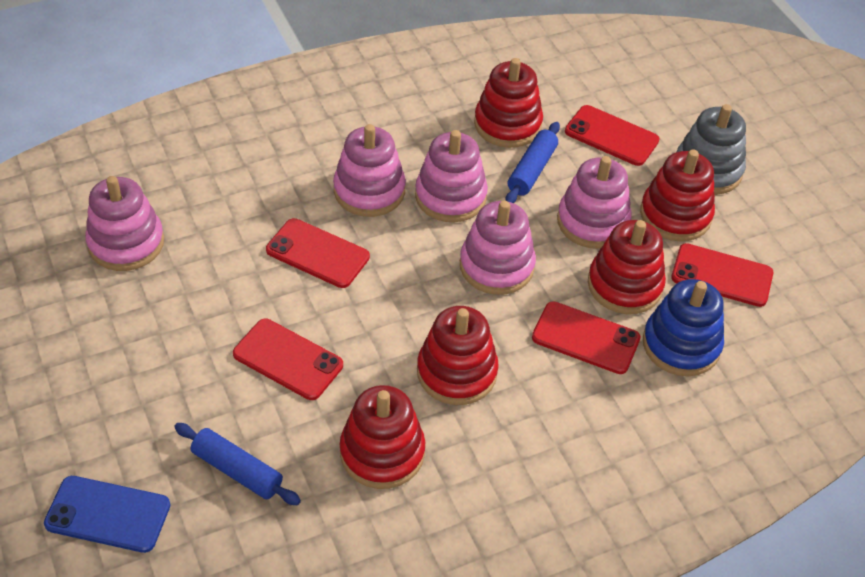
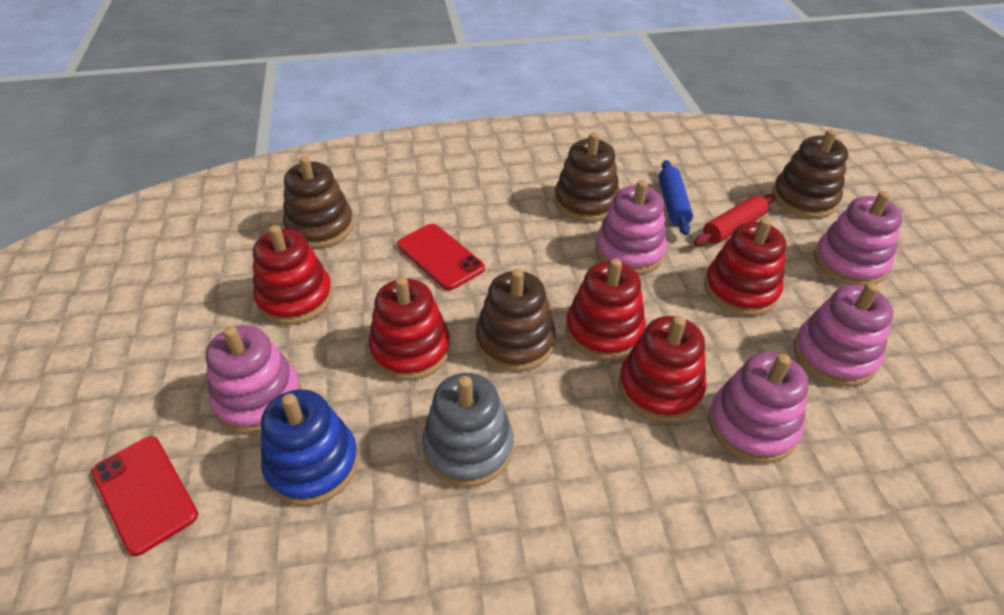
blue phone: [44,476,171,553] = 1 -> none = 0
blue rolling pin: [174,423,301,505] [505,122,560,203] = 2 -> [659,160,693,235] = 1
brown stacking toy: none = 0 -> [283,156,354,249] [476,268,556,372] [554,132,620,222] [772,129,848,219] = 4
red phone: [233,319,343,400] [266,218,370,288] [532,301,641,374] [565,105,659,166] [671,243,773,307] = 5 -> [92,436,198,556] [397,224,485,290] = 2
red rolling pin: none = 0 -> [694,194,776,246] = 1

